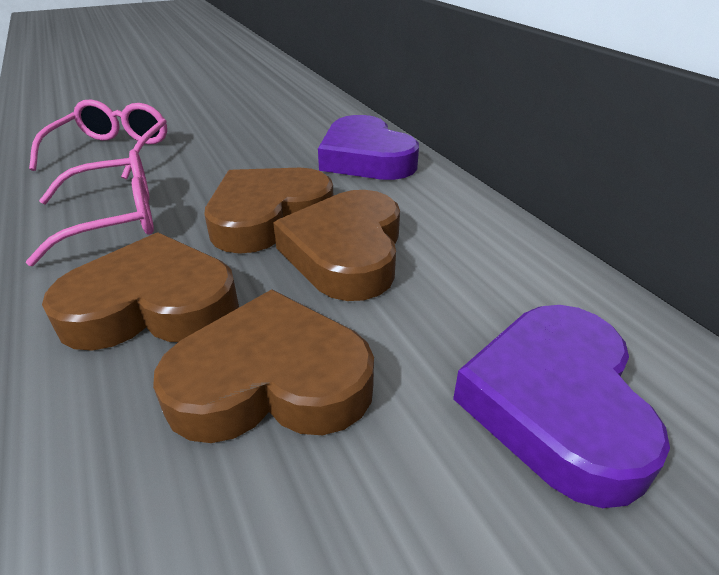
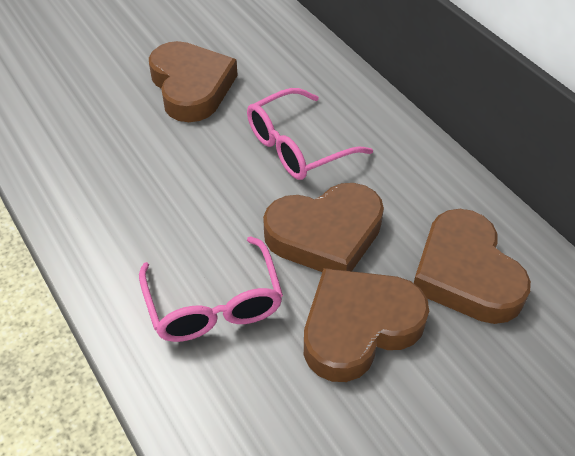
purple heart: [318,115,419,180] [453,305,670,508] = 2 -> none = 0

